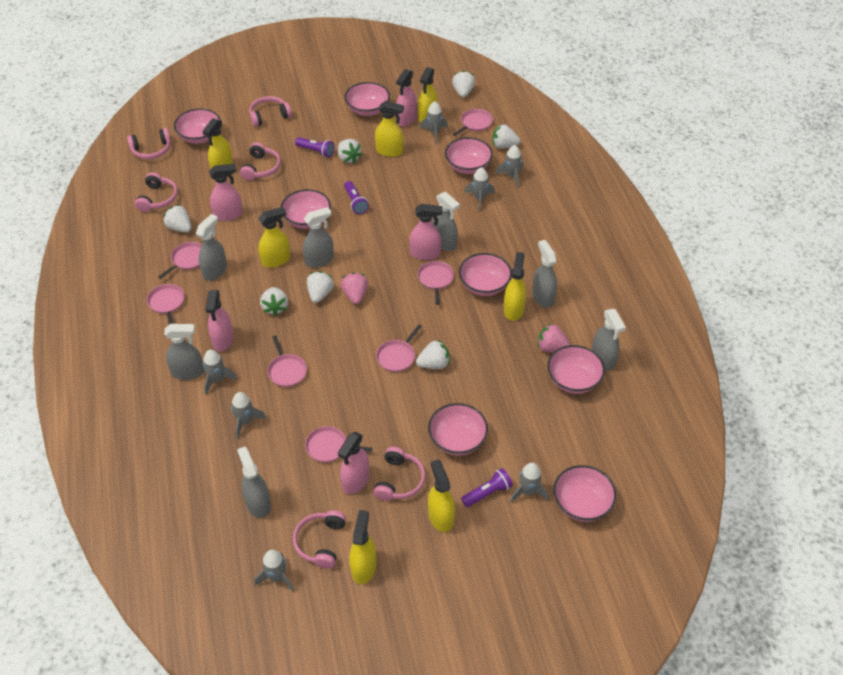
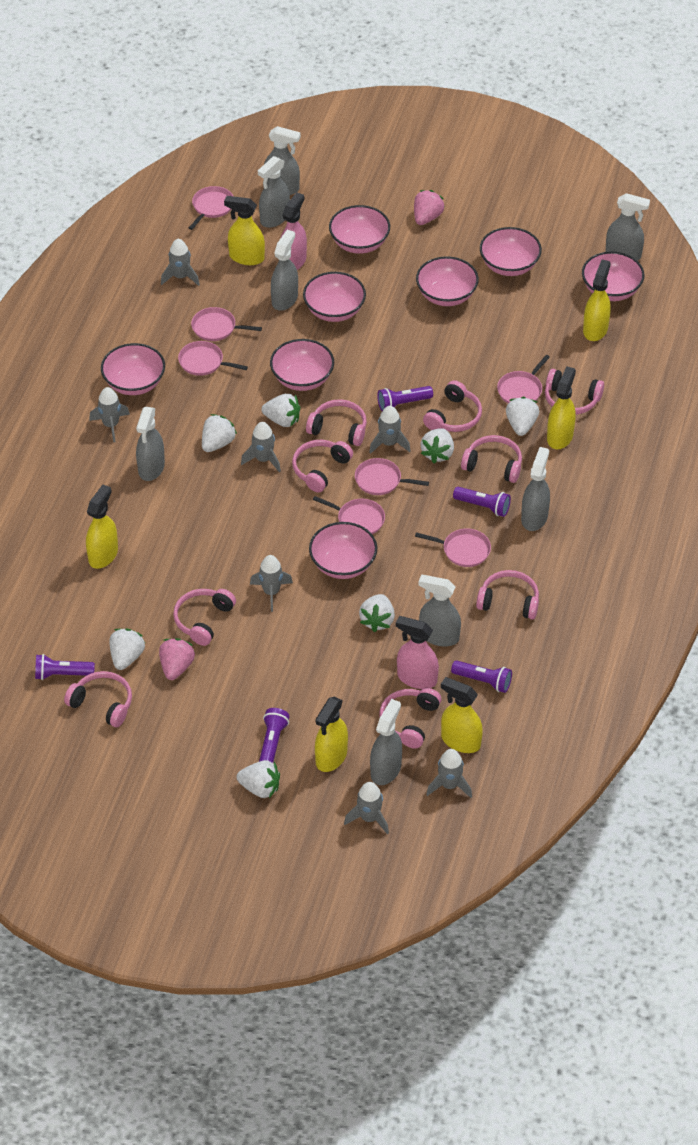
grey spray bottle: [164,324,204,380] [196,214,227,281] [237,447,271,518] [303,207,334,268] [432,192,460,251] [532,240,557,308] [592,309,626,371] = 7 -> [136,407,165,481] [258,156,290,228] [264,126,301,195] [271,230,298,311] [370,699,402,785] [418,575,461,647] [521,447,550,531] [606,193,650,261] = 8
pink headphones: [127,128,171,159] [135,172,178,212] [240,142,281,180] [249,96,292,127] [293,510,346,569] [374,447,425,501] = 6 -> [64,671,132,727] [173,589,236,646] [292,440,353,493] [306,399,367,446] [379,688,441,749] [423,380,482,432] [461,435,522,483] [476,570,539,620] [545,369,604,414] = 9
pink spray bottle: [205,290,234,352] [209,164,243,221] [338,432,369,494] [396,69,417,127] [409,204,443,260] = 5 -> [280,192,307,270] [396,616,439,689] = 2
purple flashlight: [295,137,334,157] [344,181,369,214] [461,468,513,507] = 3 -> [35,654,95,680] [259,708,290,763] [377,386,433,411] [451,660,512,693] [453,487,511,517] = 5
yellow spray bottle: [202,118,233,169] [258,207,290,268] [349,510,376,584] [375,101,404,157] [418,67,438,123] [428,459,455,532] [504,252,526,321] = 7 -> [86,485,118,569] [224,196,265,265] [315,697,348,772] [441,677,483,753] [547,366,576,449] [583,260,611,341] = 6

